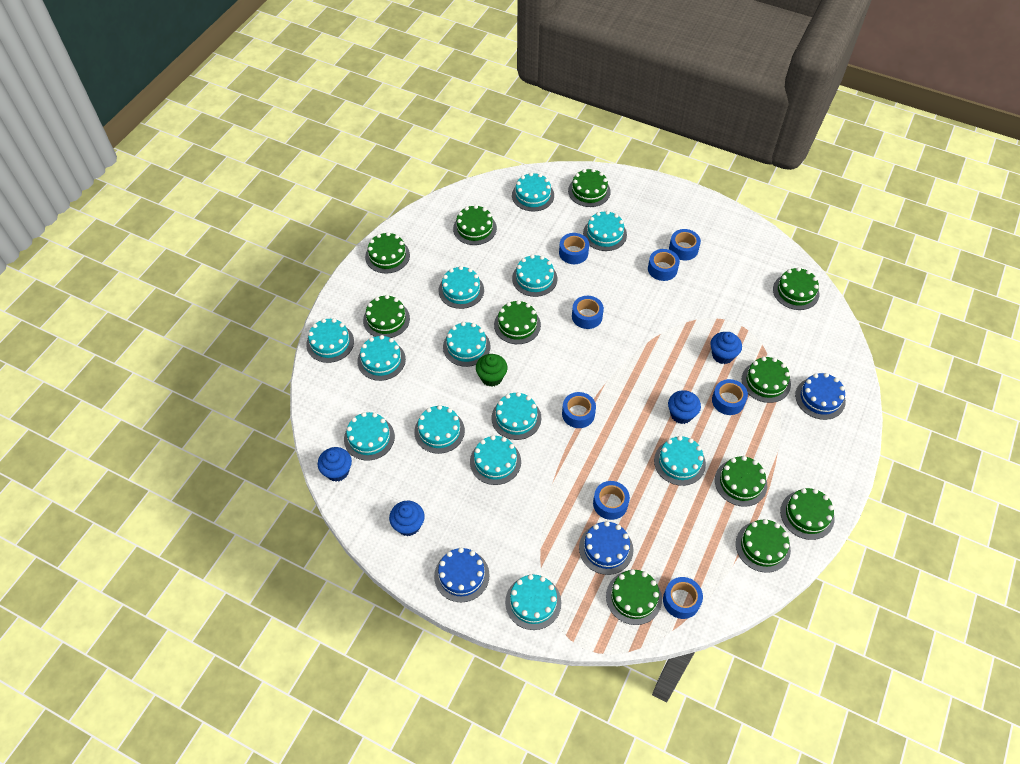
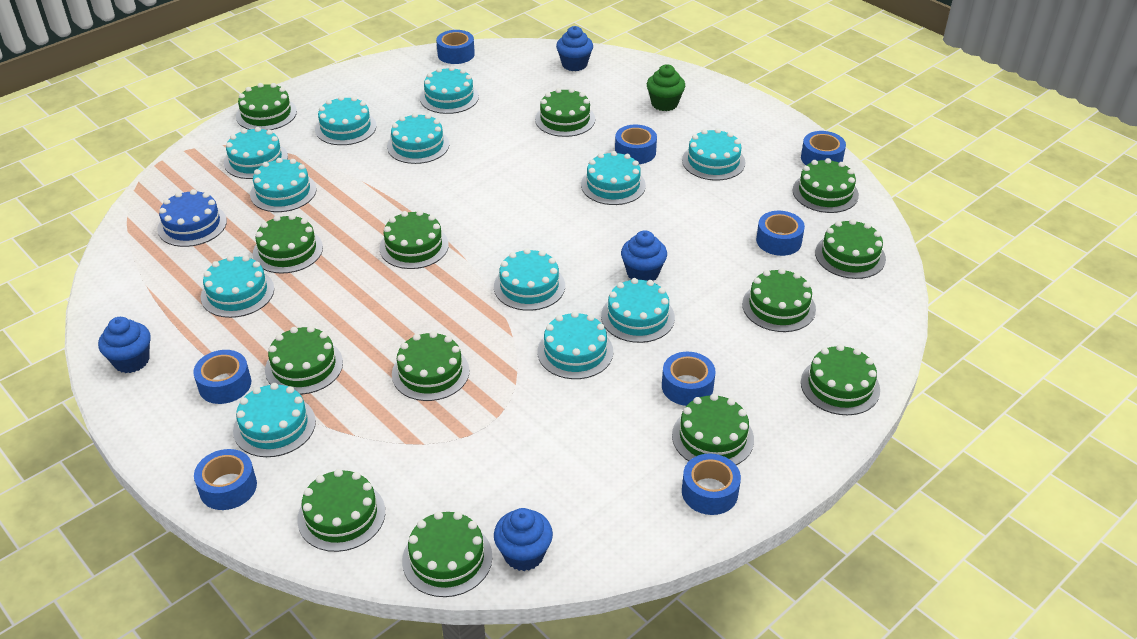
blue cake: [434,548,490,602] [579,521,633,575] [795,373,846,420] = 3 -> [157,189,227,247] = 1
green cake: [363,295,410,338] [365,232,410,273] [453,205,497,245] [494,300,541,344] [568,168,611,207] [606,569,662,625] [715,456,767,507] [736,519,791,573] [742,357,791,403] [773,267,819,310] [780,488,835,540] = 11 -> [236,83,297,130] [253,214,323,274] [265,326,343,395] [297,469,385,552] [379,210,449,269] [392,331,470,401] [402,511,492,597] [535,88,595,137] [672,394,754,465] [742,268,816,332] [792,158,859,213] [801,344,880,415] [815,219,886,279] = 13
turquoise cake: [306,318,354,363] [344,412,395,461] [357,335,406,381] [414,405,465,454] [439,266,484,309] [443,322,491,367] [470,435,521,485] [492,392,541,440] [505,574,561,630] [512,173,554,211] [512,255,557,297] [583,211,627,251] [654,436,706,486] = 13 -> [201,255,274,318] [224,127,288,179] [233,383,316,457] [250,158,316,212] [315,96,377,145] [387,113,449,164] [420,66,479,114] [494,248,565,311] [537,311,613,379] [581,151,646,205] [601,278,675,343] [682,128,745,181] = 12

